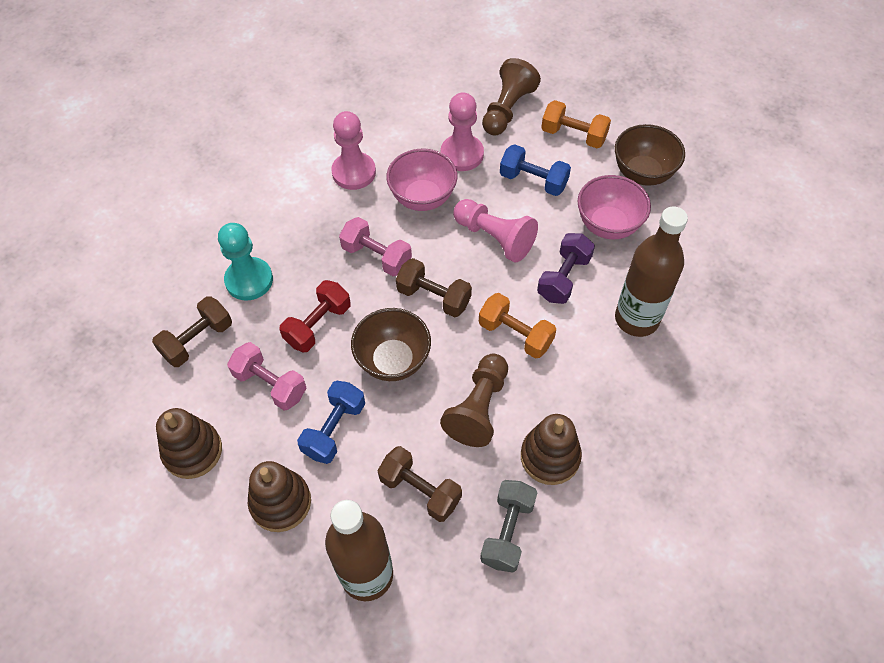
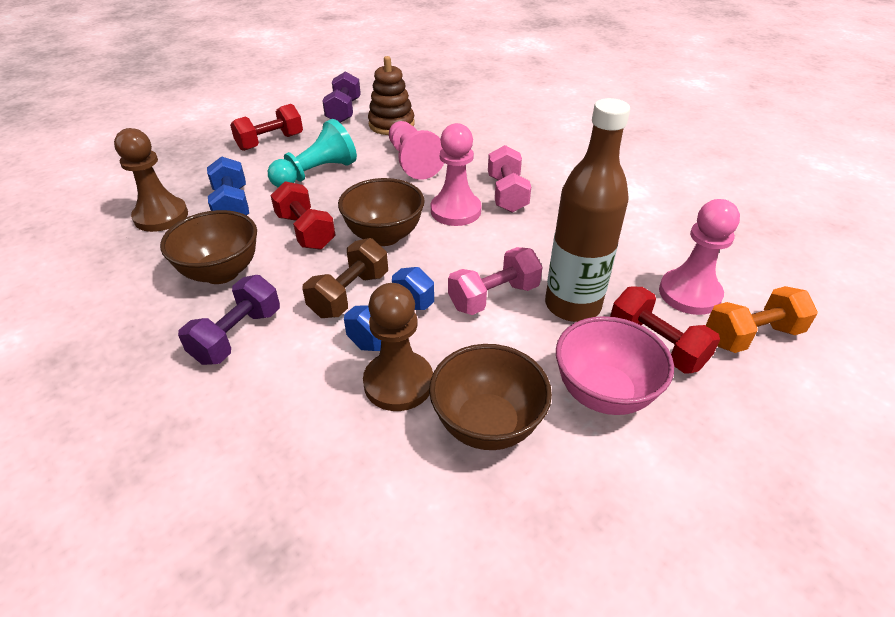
brown bottle: [325,500,393,601] [615,206,688,337] = 2 -> [545,98,630,322] = 1
brown bowl: [351,308,431,381] [615,124,685,186] = 2 -> [160,210,257,284] [338,178,425,246] [429,344,552,450] = 3
brown dumbbell: [152,296,232,367] [377,446,462,522] [396,258,472,318] = 3 -> [303,238,388,318] = 1
brown stacking toy: [156,408,222,479] [248,461,311,532] [521,414,582,485] = 3 -> [368,56,415,135] = 1
grey dumbbell: [480,480,538,572] = 1 -> none = 0
orange dumbbell: [479,293,556,359] [541,100,611,148] = 2 -> [706,286,818,353] = 1
pink bowl: [386,149,458,211] [577,175,651,239] = 2 -> [556,316,674,415] = 1
purple dumbbell: [537,233,595,304] = 1 -> [178,275,280,365] [322,71,361,123] = 2
red dumbbell: [280,280,351,352] = 1 -> [230,104,303,151] [270,181,336,250] [610,286,720,374] = 3

